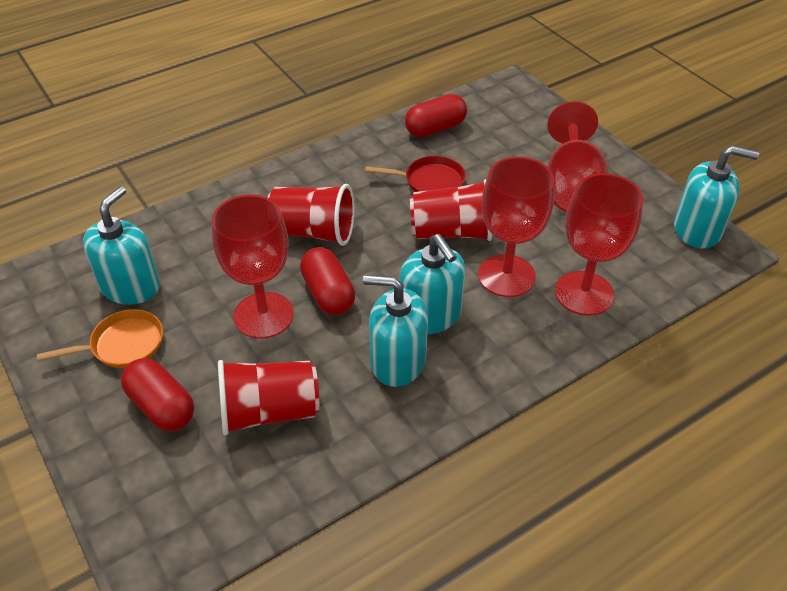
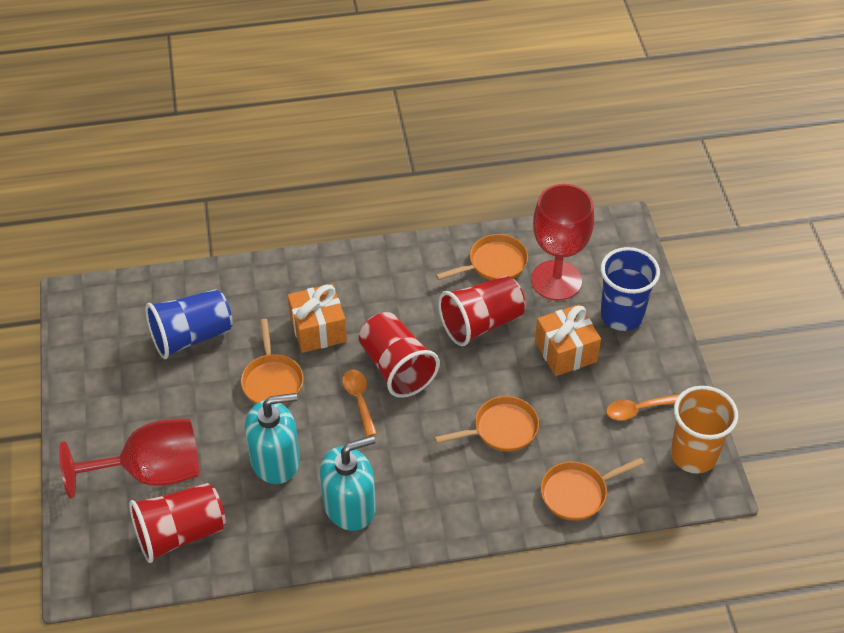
blue cup: none = 0 -> [145,289,233,359] [600,247,660,331] = 2
orange cup: none = 0 -> [671,386,738,474] = 1
orange gift: none = 0 -> [288,284,347,353] [535,304,601,376] = 2
orange pan: [37,309,163,368] = 1 -> [241,319,303,405] [434,396,539,452] [436,234,528,280] [541,458,644,521] = 4
orange spoon: none = 0 -> [342,369,377,437] [606,394,680,420] = 2
red capsule: [121,358,194,431] [300,247,355,315] [405,94,467,137] = 3 -> none = 0
red goblet: [212,194,294,339] [478,157,554,297] [547,101,609,212] [555,173,643,316] = 4 -> [59,419,199,499] [531,184,594,301] = 2
red pan: [365,156,466,192] = 1 -> none = 0
turquoise soap dispenser: [83,186,160,305] [363,275,428,387] [400,234,465,334] [674,146,759,248] = 4 -> [245,393,300,484] [320,435,376,531] = 2

